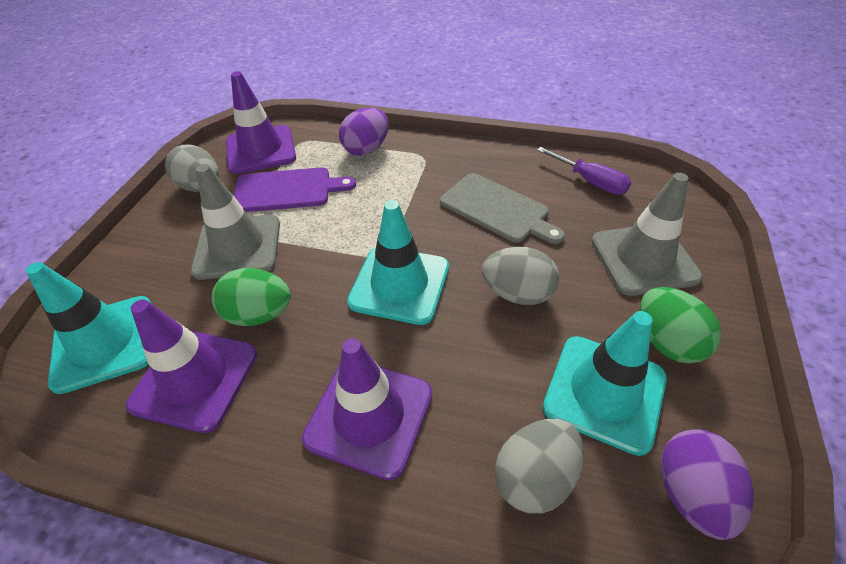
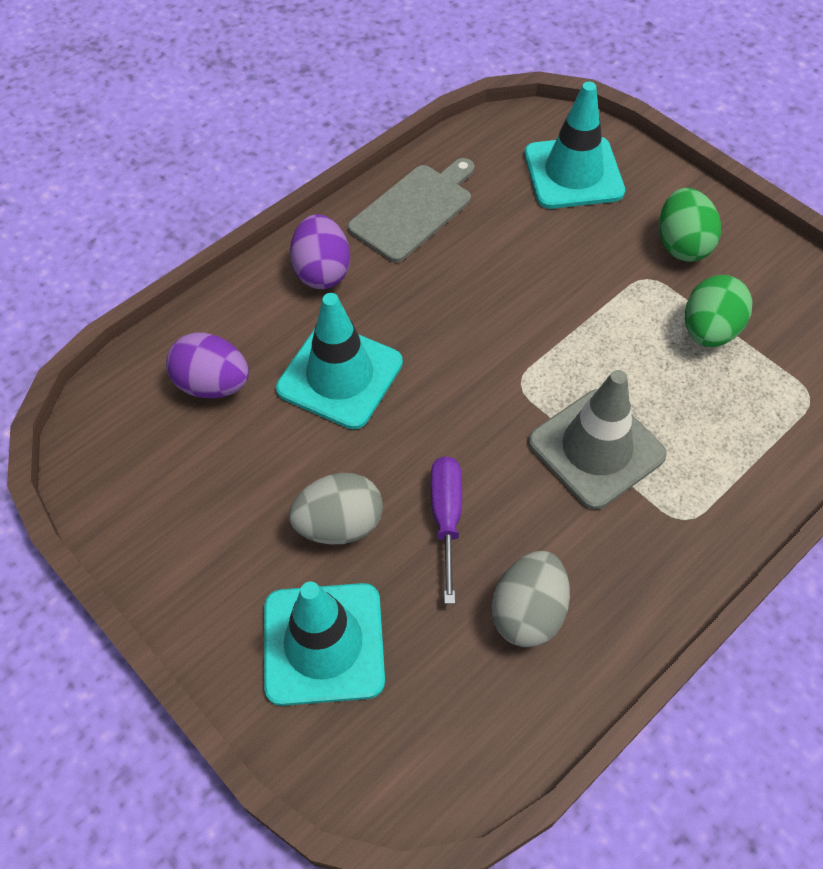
grey egg: [165,145,219,192] [482,247,559,305] [495,419,584,514] = 3 -> [289,473,383,544] [491,551,570,647] = 2
grey traffic cone: [191,164,280,280] [592,172,703,296] = 2 -> [528,370,667,510] = 1
purple cutting board: [234,167,356,212] = 1 -> none = 0
purple traffic cone: [126,299,257,433] [226,71,296,174] [302,338,432,480] = 3 -> none = 0

